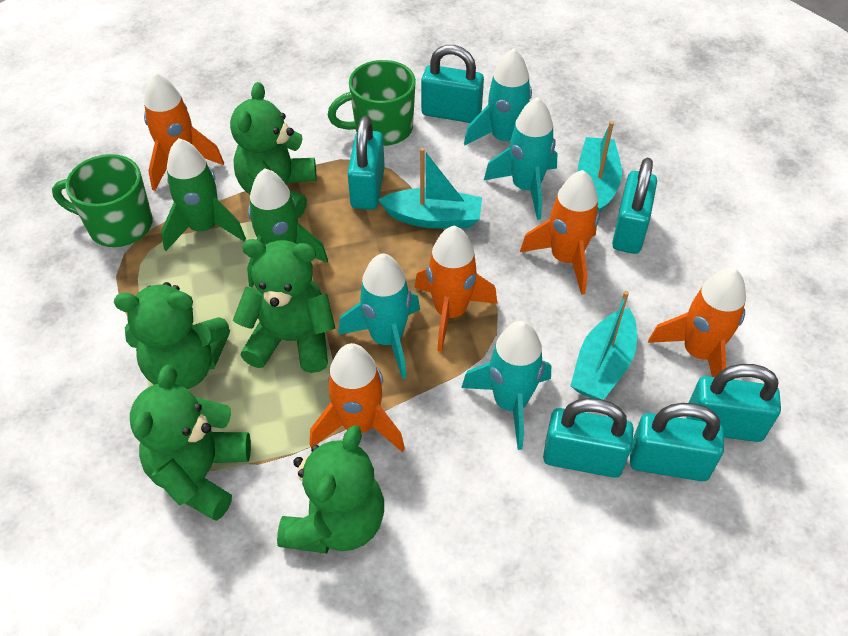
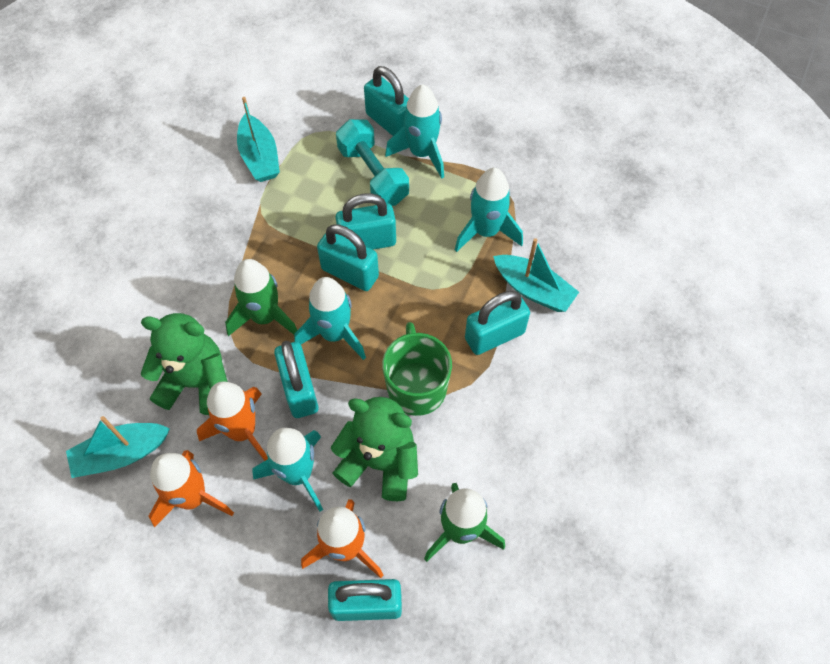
green mug: [52,154,153,247] [328,60,416,146] = 2 -> [382,322,452,416] = 1
green teddy bear: [114,282,230,389] [130,365,251,521] [230,82,317,218] [233,239,335,373] [277,425,384,554] = 5 -> [141,313,228,415] [331,397,418,501] = 2
orange rocket: [144,72,224,191] [310,343,405,452] [414,226,497,352] [520,170,600,295] [648,268,746,377] = 5 -> [149,450,234,527] [197,381,268,461] [301,499,383,578] = 3
turquoise dumbbell: none = 0 -> [336,119,409,206] = 1

